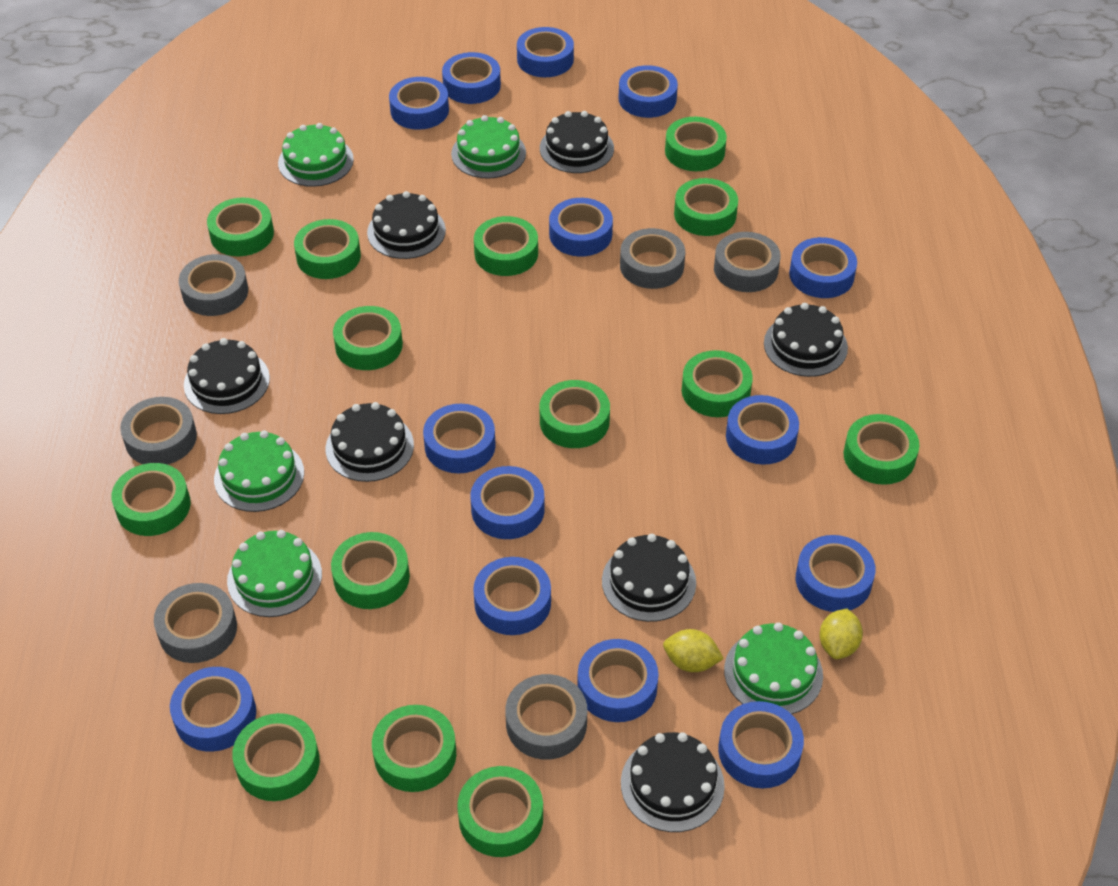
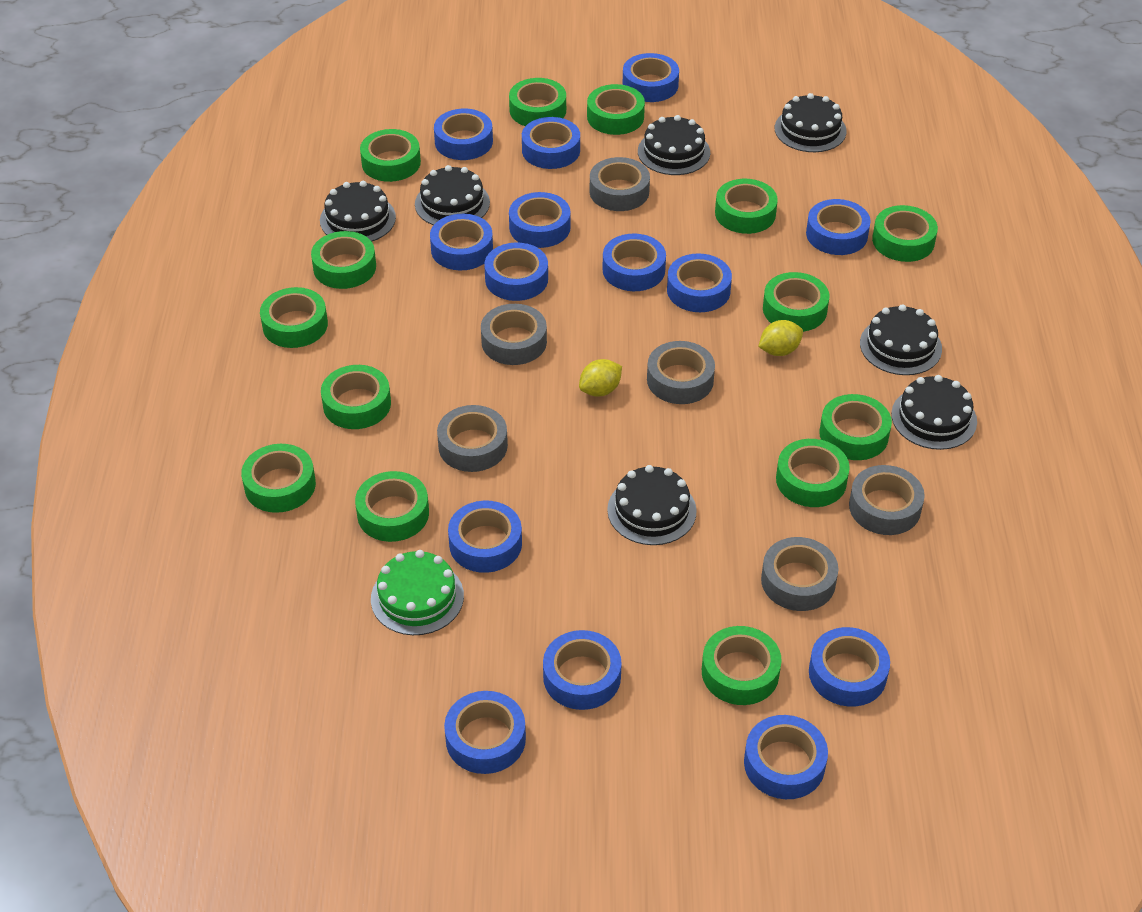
green cake: [214,430,304,512] [227,530,322,617] [278,123,354,187] [451,115,526,178] [724,622,823,714] = 5 -> [371,550,464,635] = 1

